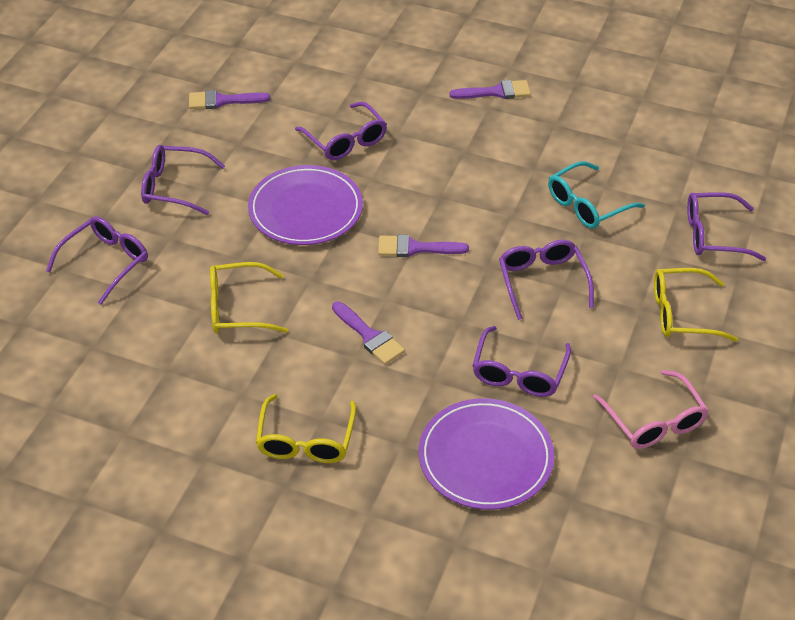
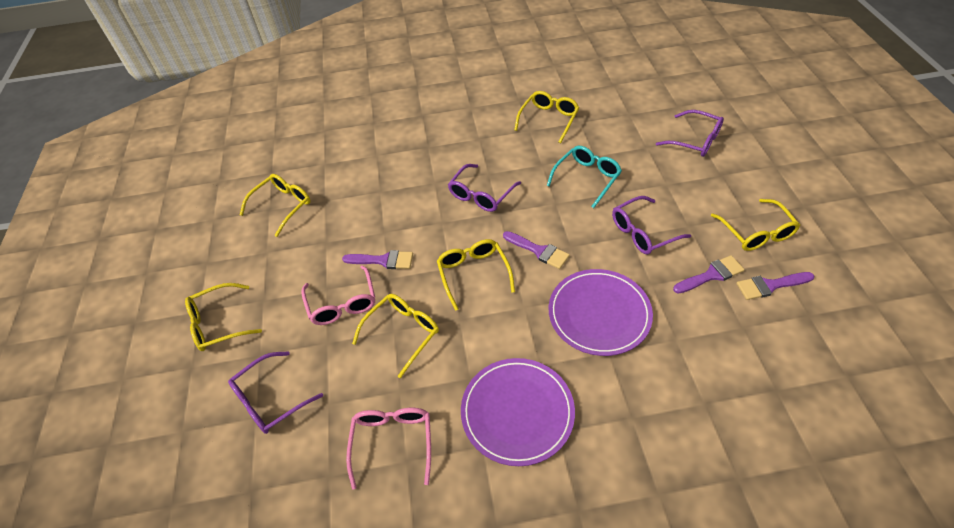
pink glasses: [593,370,709,449] = 1 -> [301,265,375,325] [346,408,431,490] = 2
purple glasses: [46,216,148,305] [141,145,225,215] [295,102,387,160] [473,326,571,397] [499,240,594,320] [687,192,766,261] = 6 -> [228,351,323,434] [448,164,521,212] [612,196,691,254] [656,110,724,157] = 4
yellow glasses: [210,262,288,333] [256,394,356,463] [654,268,738,342] = 3 -> [185,283,262,351] [240,174,311,237] [352,294,439,378] [437,239,515,311] [514,91,579,143] [711,199,800,251] = 6

